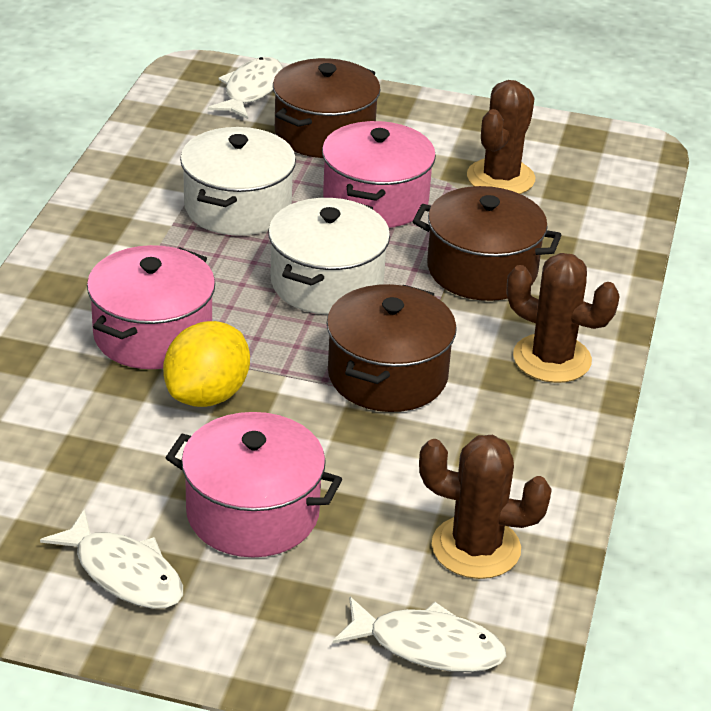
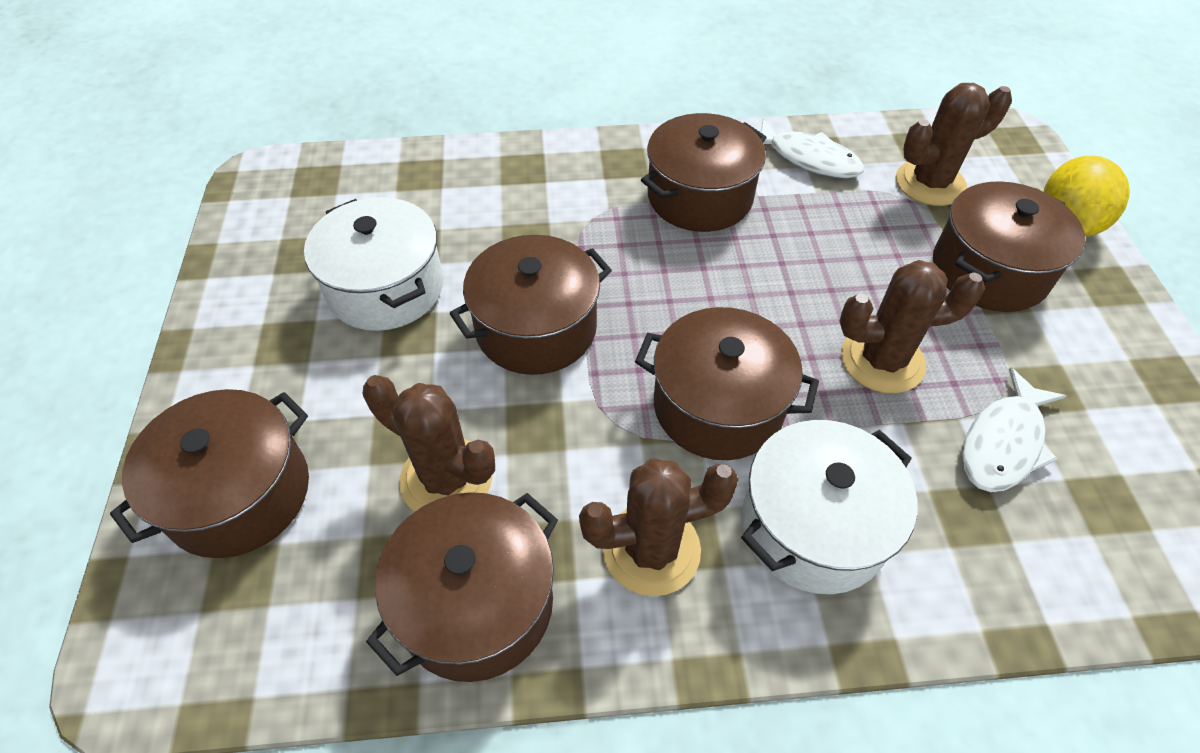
brown cactus: [419,435,552,579] [467,80,535,194] [507,253,620,383] = 3 -> [362,375,495,512] [579,458,739,596] [840,260,985,394] [896,83,1012,206] = 4
brown pot: [273,58,381,158] [327,284,457,412] [412,186,561,301] = 3 -> [110,389,309,558] [366,492,558,682] [449,235,612,375] [635,307,819,460] [641,113,767,232] [933,181,1085,312] = 6
pink pot: [87,245,215,369] [166,412,342,558] [322,121,436,228] = 3 -> none = 0
white fish: [40,509,183,609] [208,57,283,119] [333,597,506,672] = 3 -> [760,119,864,178] [962,367,1066,492] = 2

